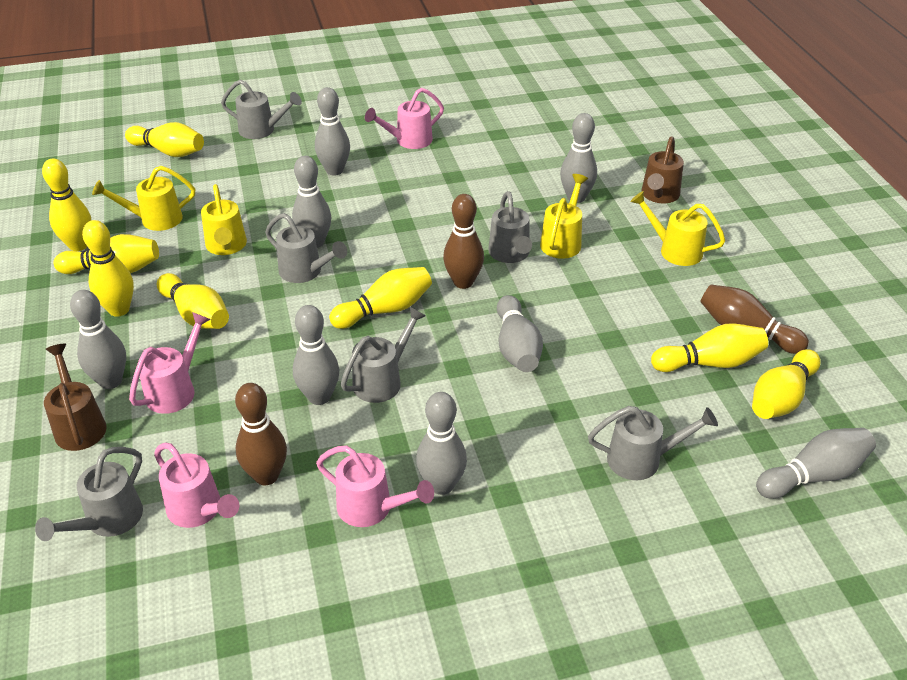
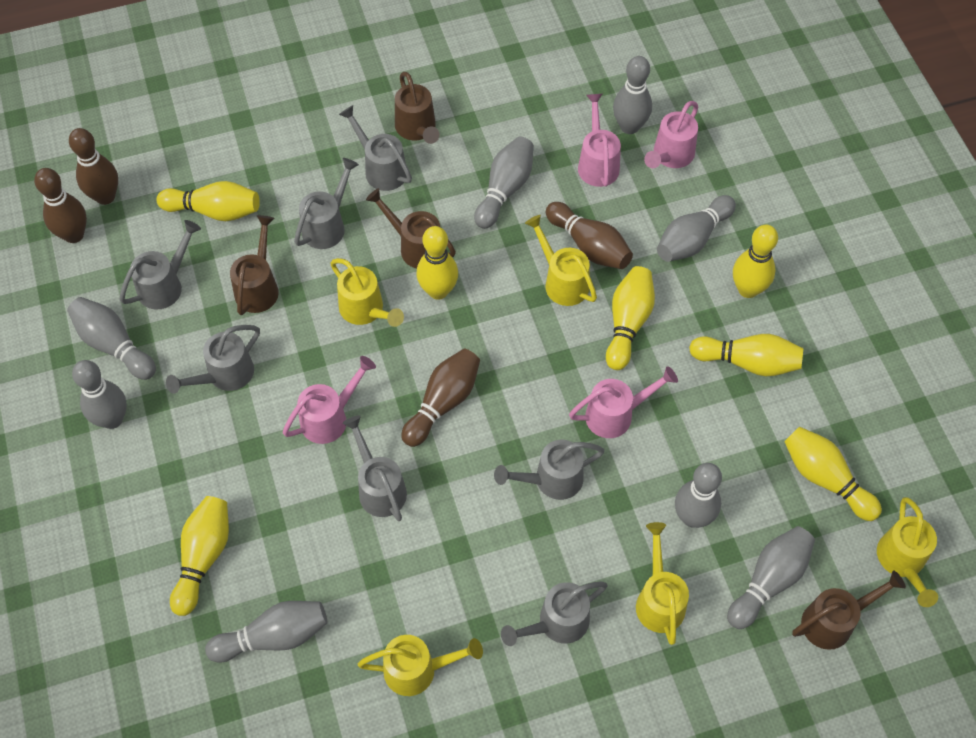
brown bowling pin: [235,383,287,485] [443,194,484,289] [700,285,809,354] = 3 -> [34,168,87,243] [69,128,118,205] [401,348,480,447] [546,202,633,269] = 4
brown watering can: [44,344,107,451] [641,136,684,203] = 2 -> [230,215,279,315] [366,188,456,268] [395,72,440,144] [792,570,906,650] = 4
grey watering can: [35,447,143,541] [221,80,302,139] [265,213,347,283] [341,307,426,403] [488,191,532,263] [588,406,718,480] = 6 -> [120,220,201,309] [166,325,260,394] [294,158,359,249] [339,105,412,191] [343,415,407,521] [494,440,605,500] [501,581,608,646] = 7
yellow bowling pin: [42,158,91,251] [54,234,159,274] [82,220,134,317] [125,122,204,157] [157,273,229,329] [329,267,432,329] [651,323,768,372] [752,349,821,419] = 8 -> [157,181,260,221] [170,496,229,616] [417,226,458,300] [606,266,655,370] [689,334,803,376] [733,225,778,298] [784,426,882,521] = 7
yellow watering can: [92,166,195,231] [201,184,247,255] [540,174,588,259] [630,191,726,266] = 4 -> [330,258,404,327] [358,635,483,696] [525,215,597,306] [636,522,689,645] [877,497,938,607] = 5

